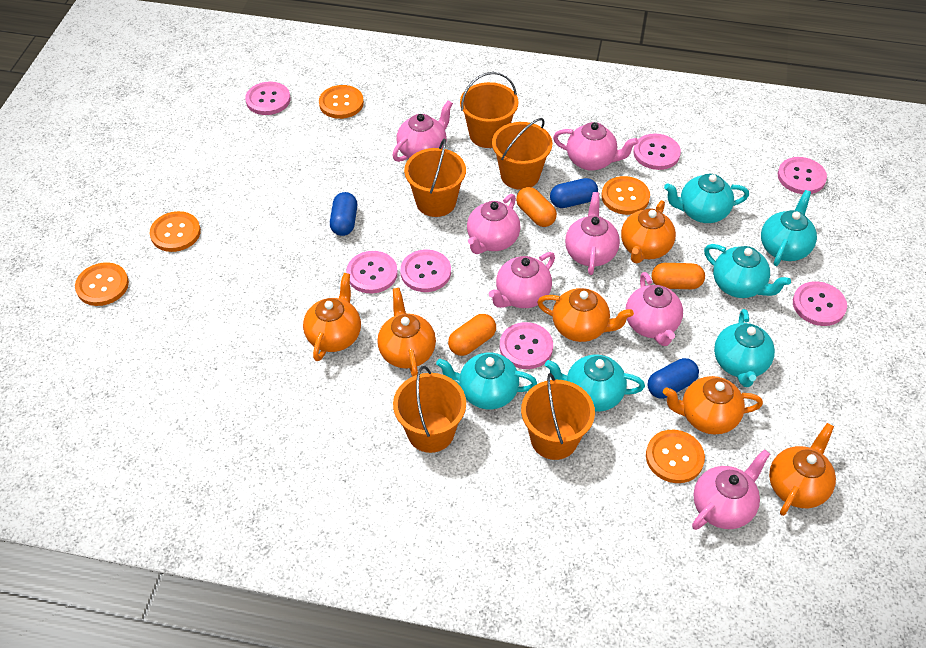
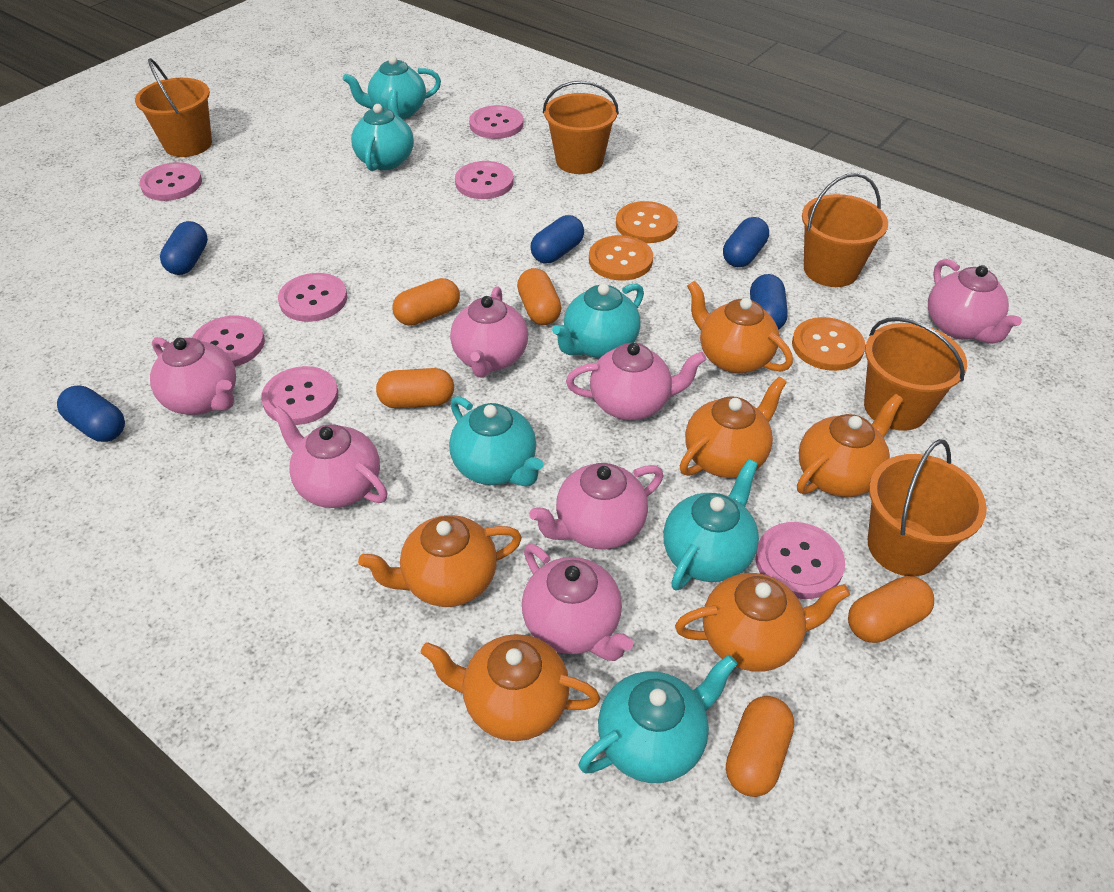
blue capsule: [330,192,357,236] [550,178,598,208] [647,358,699,399] = 3 -> [57,385,125,442] [160,221,208,275] [530,215,584,263] [723,217,769,267] [750,274,788,330] = 5
orange button: [75,262,129,306] [150,211,201,252] [319,85,364,119] [601,176,650,215] [646,430,705,483] = 5 -> [589,235,653,280] [616,201,678,243] [792,317,865,371] = 3
orange capsule: [448,314,496,356] [516,187,557,227] [652,263,705,289] = 3 -> [376,368,454,408] [393,278,460,326] [517,268,561,325] [726,696,794,797] [848,576,934,643] = 5

